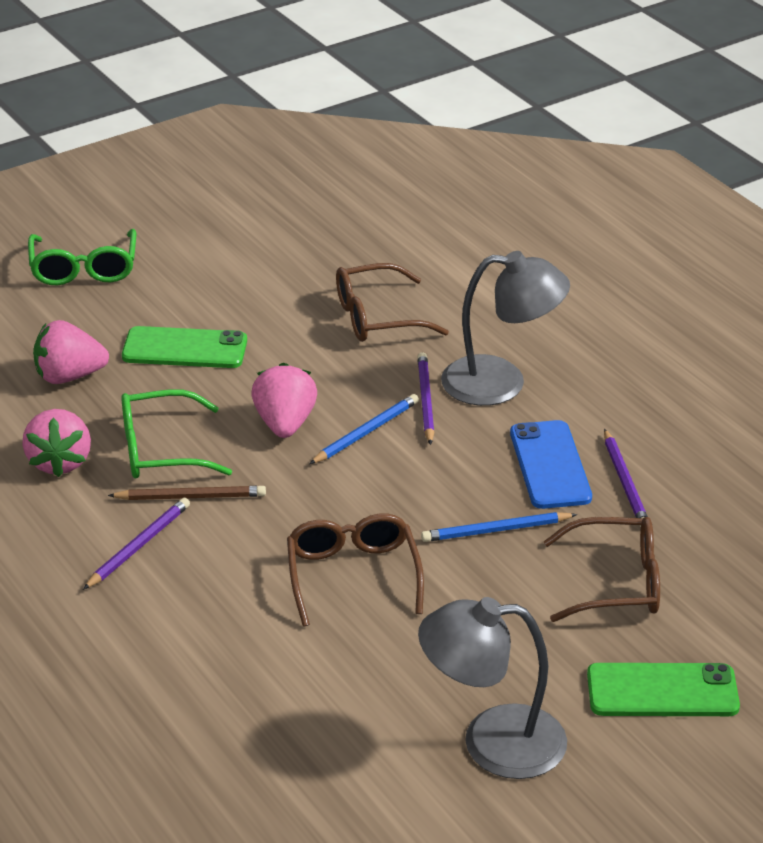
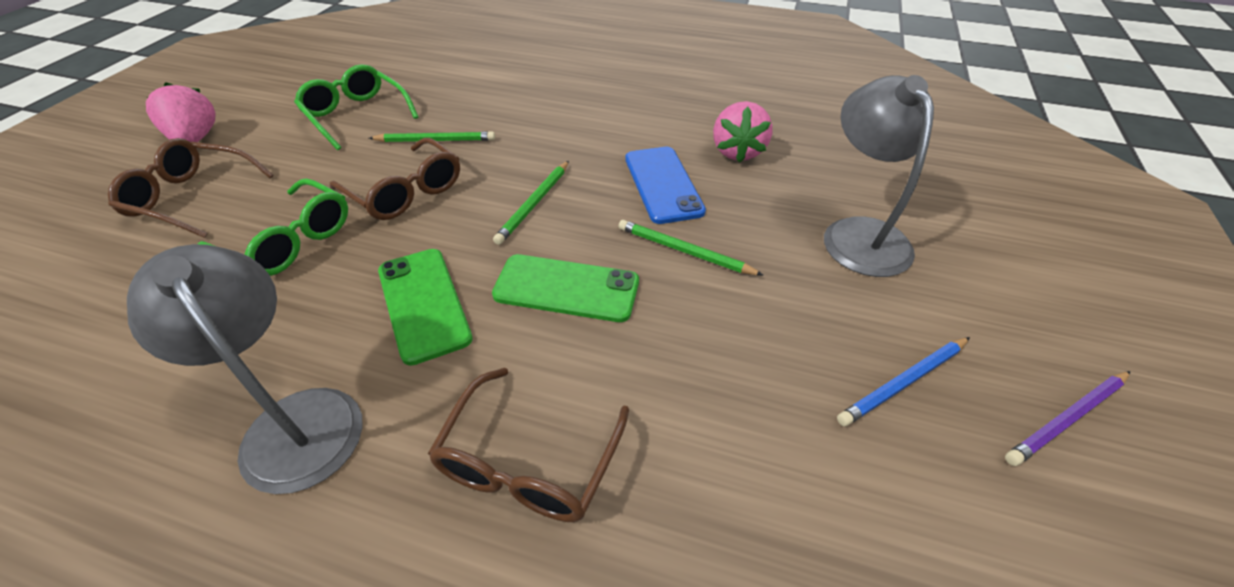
blue pencil: [309,394,419,464] [421,512,577,542] = 2 -> [837,337,970,426] = 1
brown pencil: [108,486,266,500] = 1 -> none = 0
green pencil: none = 0 -> [369,131,495,142] [493,161,569,245] [619,220,763,275] = 3
pink strawberry: [22,409,91,477] [33,320,109,384] [252,363,317,438] = 3 -> [146,82,215,142] [713,101,773,163] = 2
purple pencil: [83,498,190,590] [417,352,434,445] [604,429,648,527] = 3 -> [1005,371,1130,466] = 1

